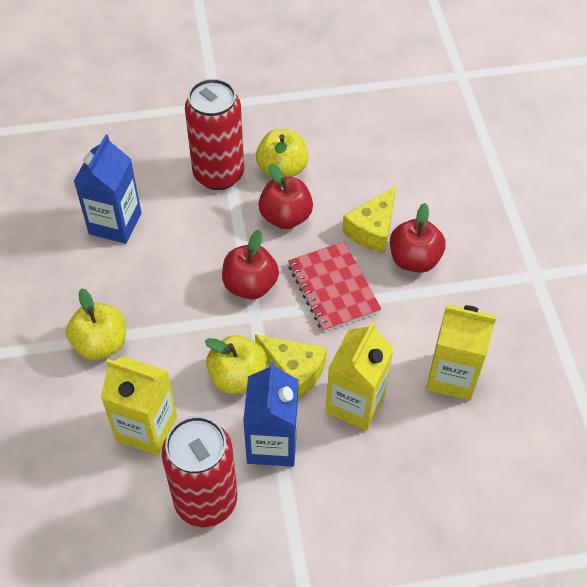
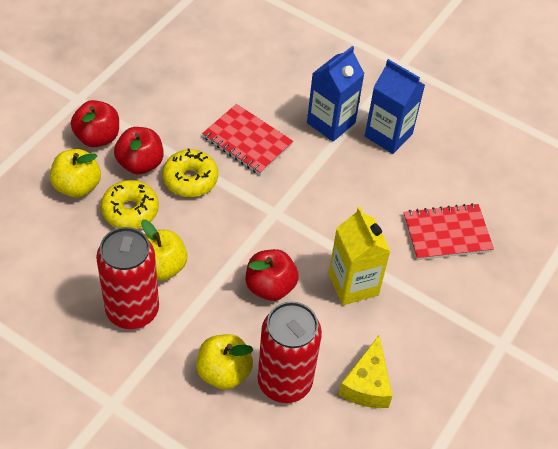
red notebook: [288,242,381,332] = 1 -> [202,104,294,175] [403,203,494,260] = 2
yellow carton: [101,356,177,456] [326,321,394,431] [426,304,496,401] = 3 -> [329,207,391,305] = 1
yellow cheese: [255,334,327,400] [342,186,396,253] = 2 -> [339,336,392,408] = 1
yellow donut: none = 0 -> [101,180,159,229] [162,148,218,197] = 2

